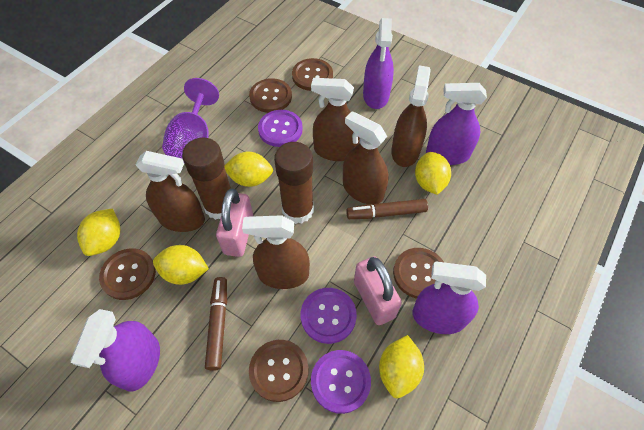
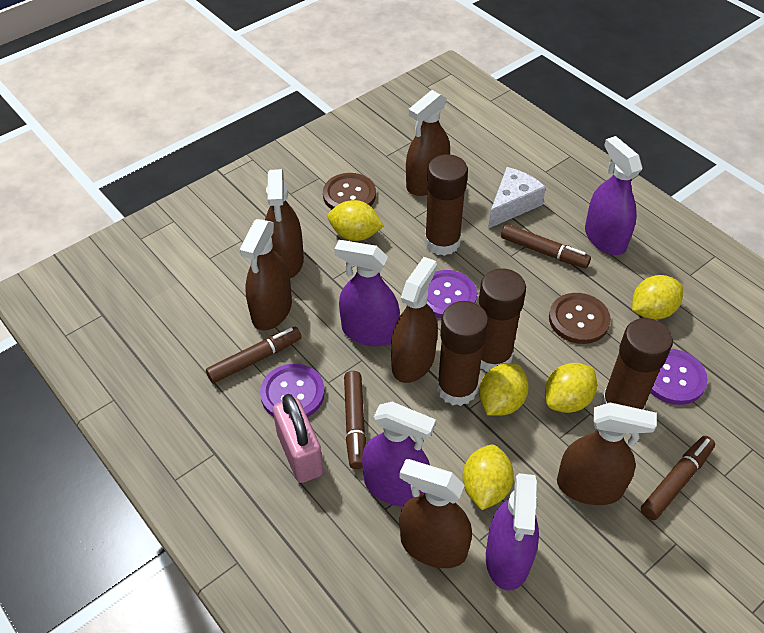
brown button: [99,248,156,300] [249,78,292,113] [249,340,309,402] [292,58,333,91] [393,248,444,299] = 5 -> [323,173,376,209] [549,293,611,344] = 2
brown glue stick: [182,137,231,220] [274,142,314,224] = 2 -> [425,154,468,256] [437,301,488,406] [479,268,526,372] [601,318,673,410] = 4
brown marker: [205,277,227,371] [346,199,428,219] = 2 -> [206,326,302,384] [344,371,366,469] [501,224,591,268] [641,436,715,520] = 4
brown spray bottle: [136,151,205,232] [242,215,310,289] [311,78,360,161] [343,111,389,205] [391,65,431,167] = 5 -> [240,219,292,331] [265,169,304,278] [391,257,438,383] [400,459,472,568] [406,90,450,196] [557,403,657,505] = 6
pink padlock: [216,189,253,257] [354,256,402,325] = 2 -> [273,394,323,483] = 1
purple goblet: [162,78,219,164] = 1 -> none = 0
white cheese: none = 0 -> [488,167,546,229] = 1

